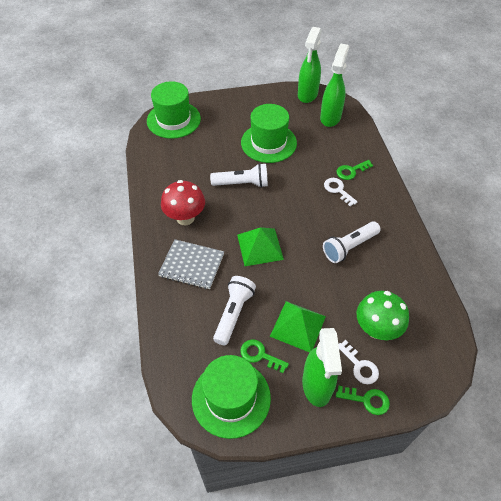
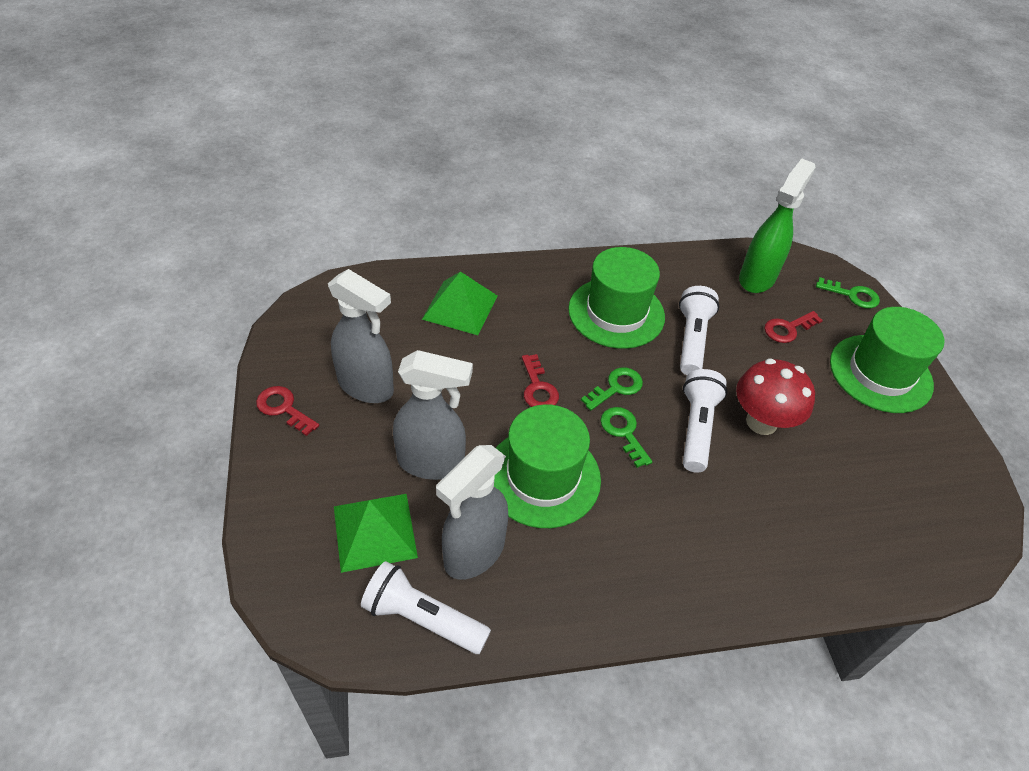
green mushroom: [357,291,409,340] = 1 -> none = 0
green spray bottle: [298,27,322,103] [302,328,342,407] [320,44,349,127] = 3 -> [739,159,815,293] = 1
grey notebook: [158,239,224,289] = 1 -> none = 0
grey spray bottle: none = 0 -> [328,269,394,403] [393,350,473,480] [436,445,509,580] = 3
red key: none = 0 -> [256,386,319,436] [522,354,559,407] [764,311,823,343] = 3
white key: [324,178,358,206] [338,340,379,384] = 2 -> none = 0

